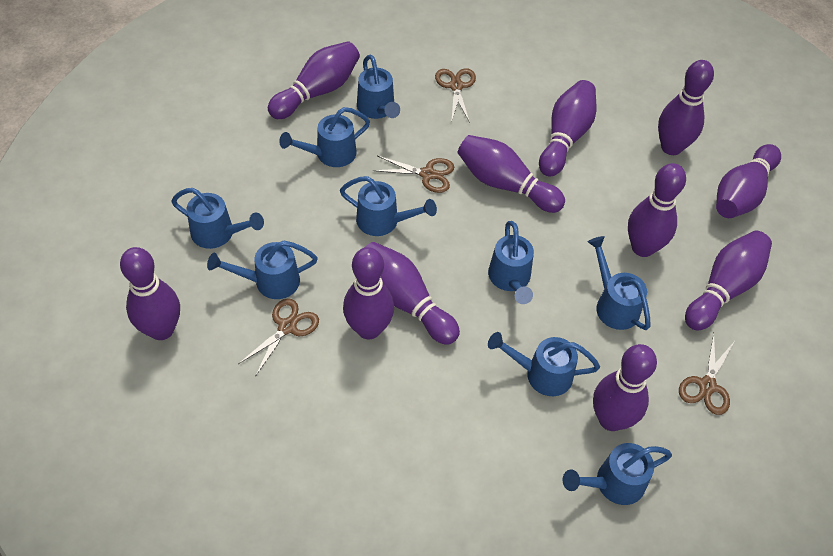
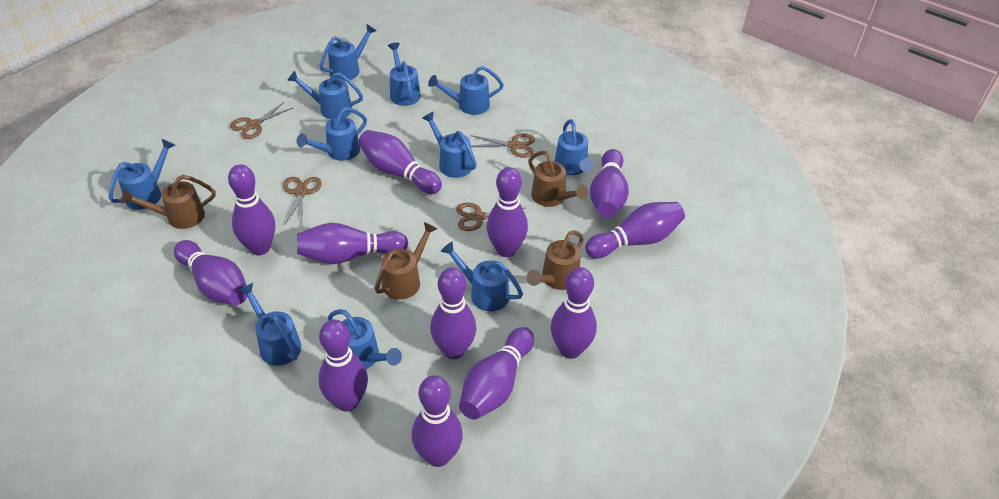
blue watering can: [171,188,264,249] [207,241,318,299] [279,107,370,167] [340,176,437,236] [357,55,400,119] [488,221,534,304] [488,332,600,396] [563,443,672,505] [587,236,651,330] = 9 -> [109,139,175,210] [238,283,301,366] [287,71,363,119] [297,107,367,161] [319,24,377,81] [328,309,402,369] [388,42,421,106] [422,112,477,178] [428,66,504,115] [441,241,523,311] [554,119,593,175] = 11
brown watering can: none = 0 -> [121,175,216,229] [374,222,438,299] [526,230,584,290] [528,151,588,207] = 4
purple bowling pin: [120,247,180,340] [268,41,360,119] [343,247,394,340] [364,242,460,345] [457,135,565,213] [539,80,596,176] [593,344,657,431] [628,163,686,257] [658,60,714,155] [685,231,772,331] [716,144,781,218] = 11 -> [174,240,248,305] [228,164,275,255] [297,223,408,264] [318,319,368,412] [358,130,442,194] [411,375,463,467] [430,268,477,359] [459,327,534,420] [487,167,528,257] [551,267,597,359] [585,202,685,258] [590,149,629,218] = 12

